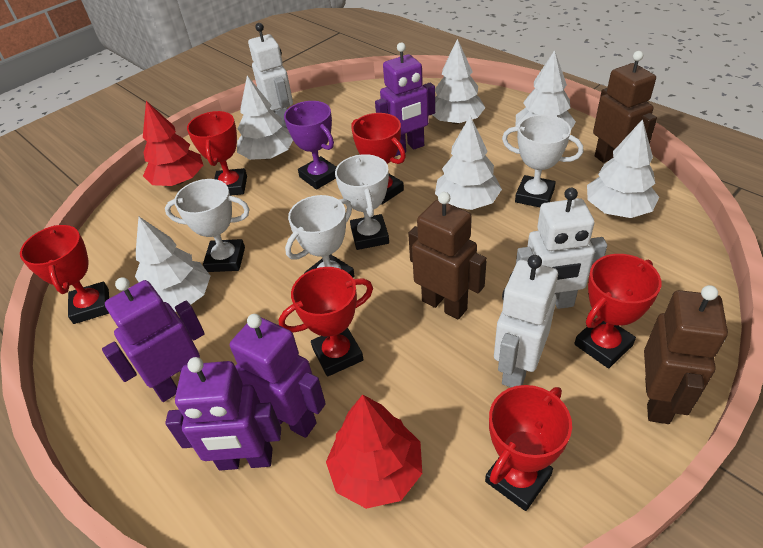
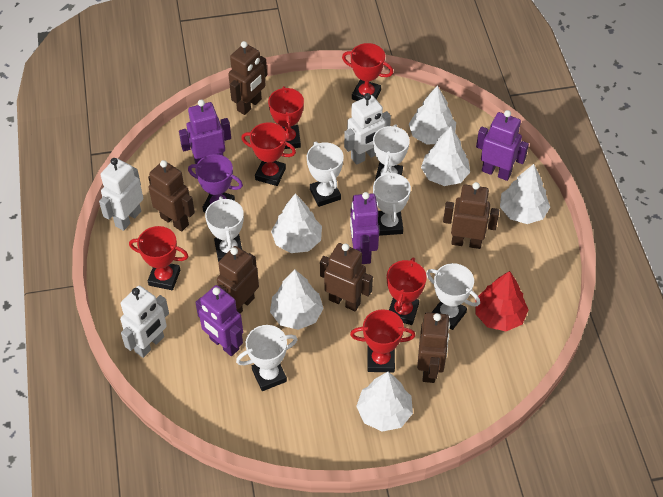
brown robot: [408,192,487,320] [593,51,657,163] [644,285,728,424] = 3 -> [148,160,195,231] [217,246,259,314] [228,41,267,115] [320,243,373,311] [417,312,450,383] [443,182,499,249] = 6
red tree: [143,101,203,186] [326,394,422,509] = 2 -> [475,271,528,331] = 1
white trophy: [165,179,250,272] [285,195,355,278] [335,154,389,250] [502,115,583,207] = 4 -> [205,196,244,262] [236,325,298,391] [307,142,344,207] [373,124,410,180] [373,171,411,236] [426,263,480,330] = 6

